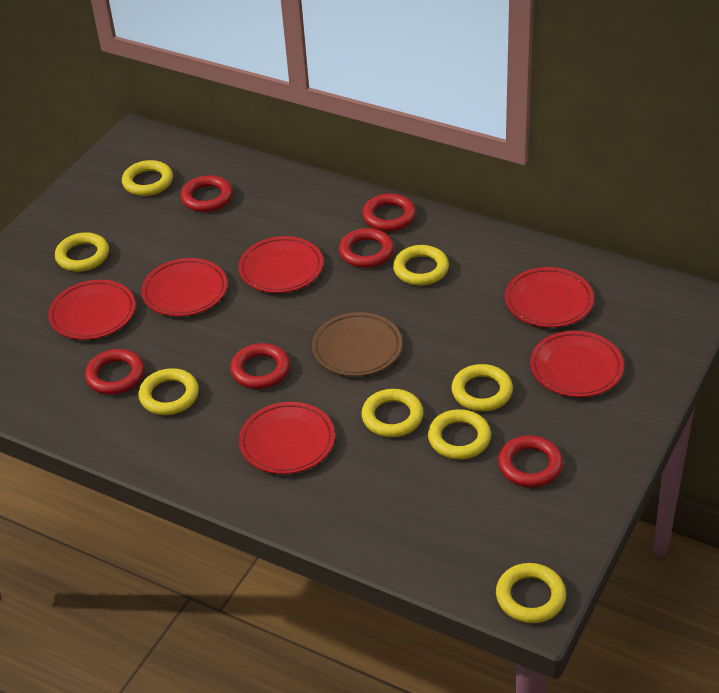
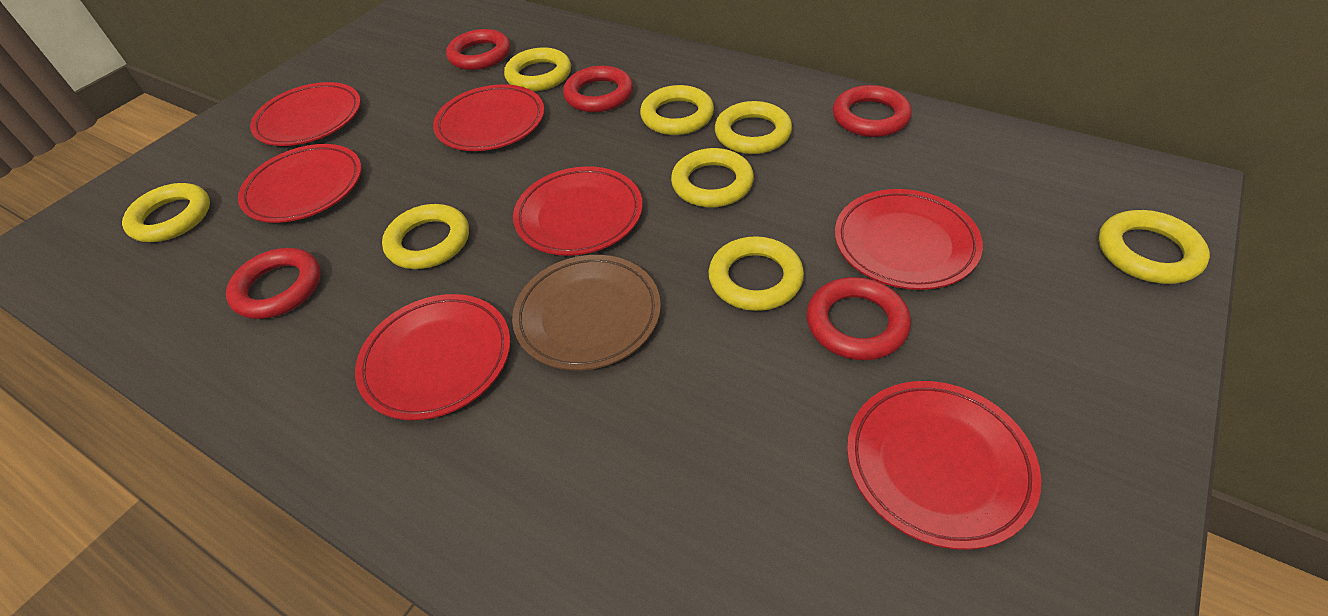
red plate: [48,280,135,340] [141,258,227,317] [238,236,323,293] [239,402,335,474] [505,267,594,328] [530,331,624,397] = 6 -> [238,144,362,223] [250,82,361,146] [355,294,510,420] [433,84,544,151] [513,166,642,256] [835,189,983,290] [847,381,1041,550] = 7
red ring: [85,349,144,395] [181,175,233,212] [230,343,290,389] [339,228,394,268] [362,193,416,231] [498,435,563,487] = 6 -> [226,248,321,319] [446,29,510,70] [563,66,633,112] [807,277,911,360] [833,85,912,137] = 5

